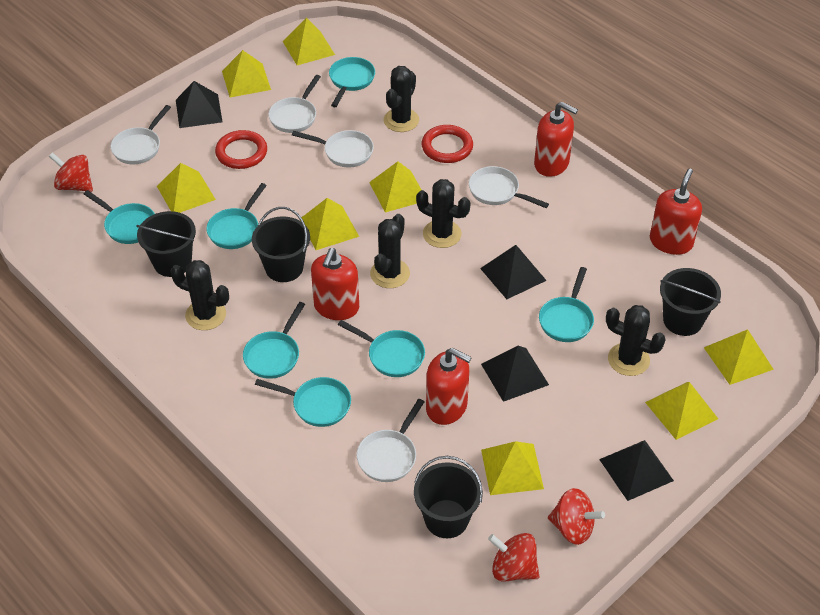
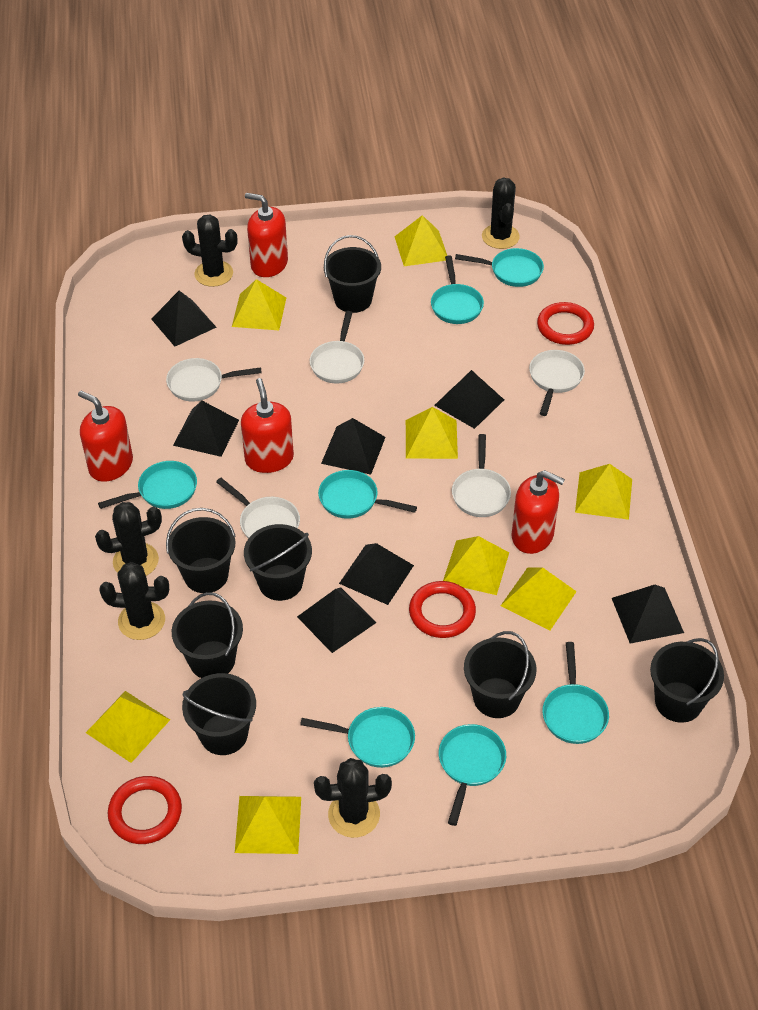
black bucket: [136,211,196,277] [252,207,310,282] [414,456,483,538] [660,268,721,336] = 4 -> [166,508,235,593] [172,592,243,678] [182,673,256,755] [244,524,312,601] [324,235,381,313] [464,631,536,718] [650,638,724,723] = 7
black pyramid: [176,81,223,128] [480,245,547,299] [481,346,549,402] [599,440,674,501] = 4 -> [151,291,217,347] [173,401,239,457] [297,588,376,653] [321,418,385,475] [339,543,414,605] [434,370,504,429] [612,585,684,644] = 7
red ring: [215,130,267,169] [422,125,473,163] = 2 -> [108,776,182,844] [409,581,476,638] [537,302,594,345] = 3
red spinning top: [49,152,93,192] [488,533,539,582] [548,488,605,545] = 3 -> none = 0

